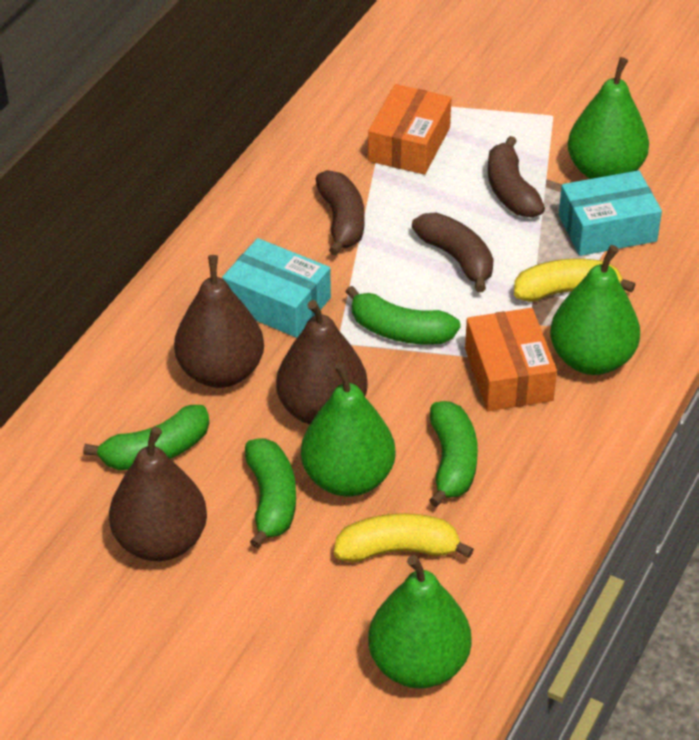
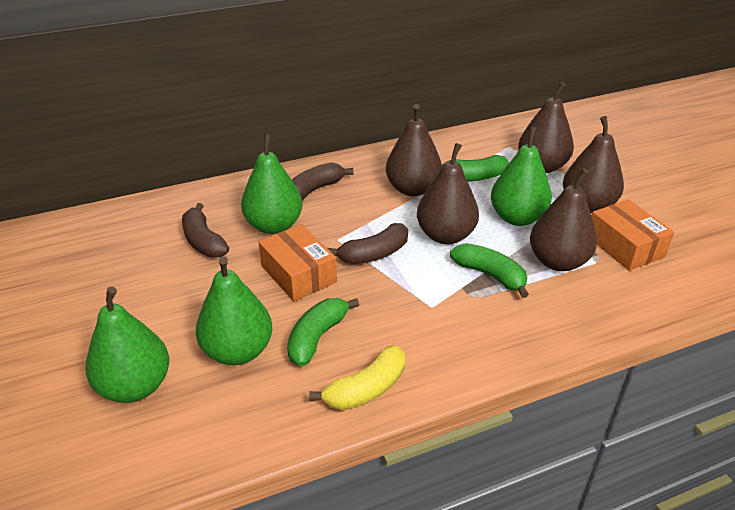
brown pear: [109,427,207,561] [174,255,264,388] [276,300,368,424] = 3 -> [386,104,442,196] [417,143,479,244] [518,82,574,173] [530,168,597,271] [563,116,624,213] = 5
green banana: [83,405,209,470] [245,439,296,549] [346,286,461,345] [429,401,478,507] = 4 -> [287,298,359,366] [442,155,509,181] [450,243,529,298] = 3
turquoise box: [222,238,331,338] [559,170,662,256] = 2 -> none = 0
yellow banana: [334,513,474,562] [514,259,636,302] = 2 -> [309,345,405,410] = 1

